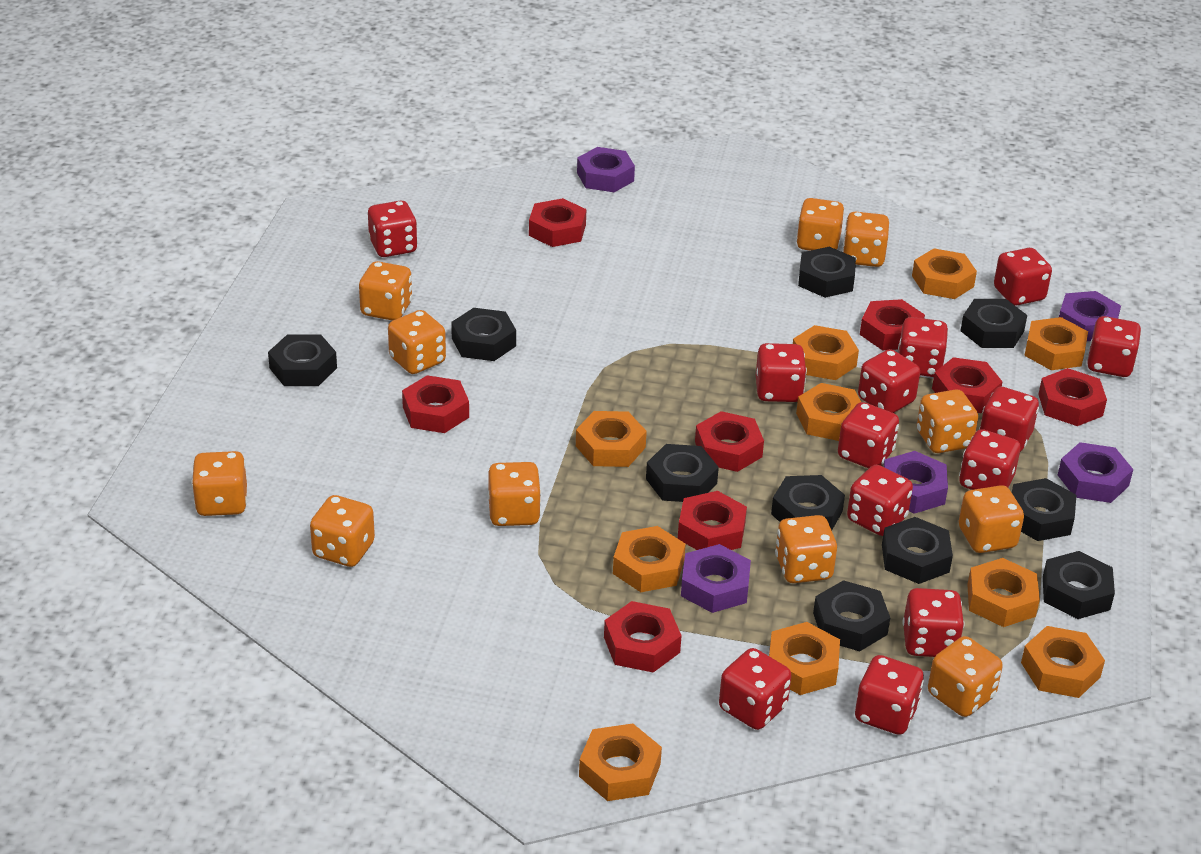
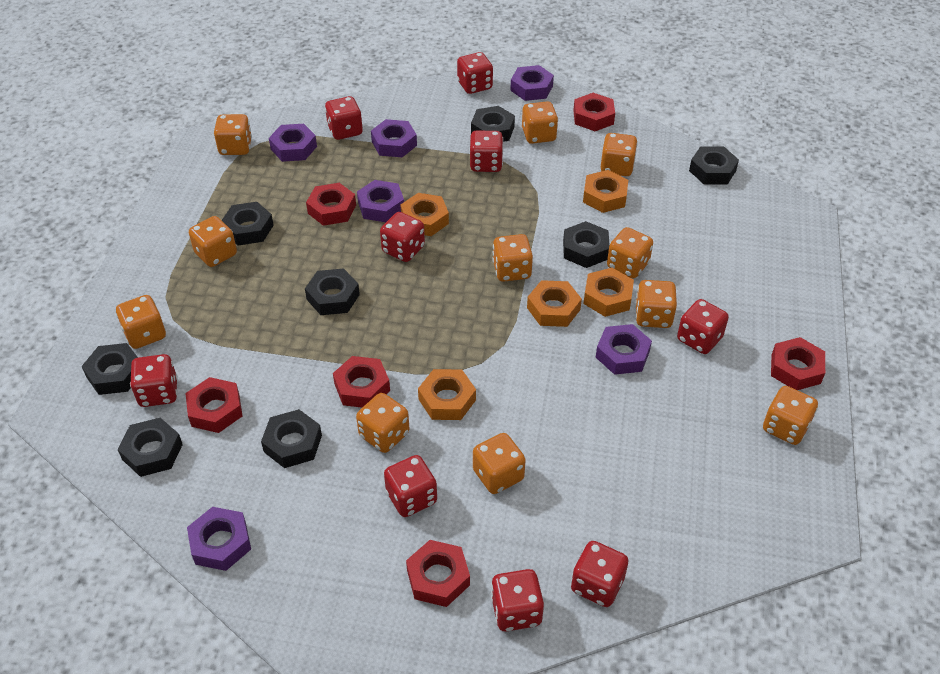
black nut: [268,334,337,386] [451,308,516,361] [646,444,719,502] [771,475,845,530] [798,247,856,298] [813,580,890,651] [882,517,953,584] [960,299,1027,348] [1012,478,1076,541] [1043,551,1115,619] = 10 -> [81,343,138,395] [117,418,183,477] [222,202,274,246] [261,409,322,468] [305,268,360,315] [471,106,515,142] [563,221,610,268] [689,146,739,184] = 8
orange nut: [576,411,647,467] [579,723,662,801] [613,526,686,592] [769,622,840,695] [793,325,859,380] [796,383,861,441] [912,248,977,299] [967,558,1040,627] [1021,626,1105,698] [1024,317,1088,370] = 10 -> [401,193,449,236] [418,369,476,420] [527,280,582,327] [583,170,628,213] [583,268,634,317] = 5
purple nut: [577,147,635,192] [681,544,751,613] [883,451,948,514] [1058,442,1133,503] [1059,291,1121,341] = 5 -> [187,507,251,571] [269,124,317,162] [357,180,404,222] [371,119,417,157] [510,65,554,101] [596,324,652,375] = 6
red dice: [368,200,418,257] [719,648,791,730] [756,343,807,402] [838,402,899,468] [847,465,913,536] [855,655,924,735] [858,349,920,413] [898,317,948,377] [903,588,964,657] [959,429,1020,490] [979,387,1039,452] [994,248,1052,306] [1087,316,1141,377] = 13 -> [130,354,178,407] [325,96,363,140] [380,212,425,262] [384,455,437,517] [457,52,493,94] [469,130,503,172] [491,569,544,632] [571,541,629,607] [677,299,729,354] = 9
red nut: [402,375,469,433] [529,198,586,247] [604,601,682,673] [678,491,747,550] [695,411,764,472] [860,299,925,350] [932,357,1002,413] [1038,368,1107,426] = 8 -> [185,377,243,433] [306,183,356,226] [333,356,390,408] [406,540,470,607] [573,93,615,131] [771,337,825,390] = 6

